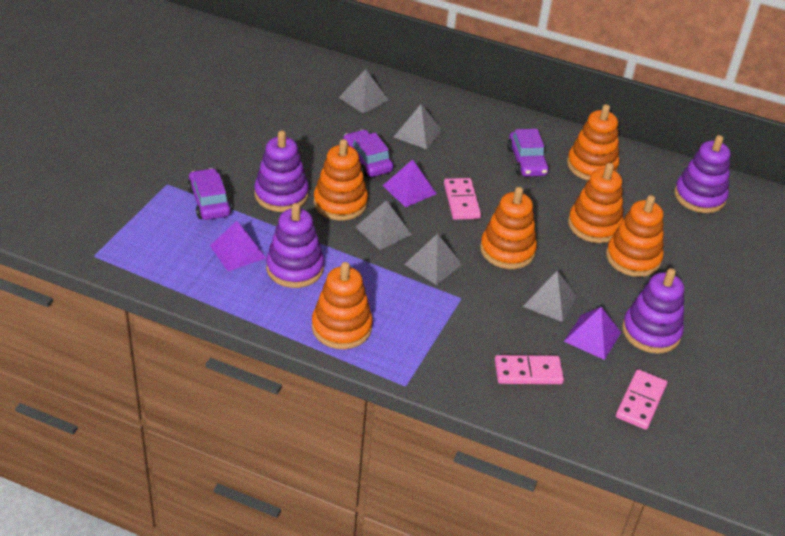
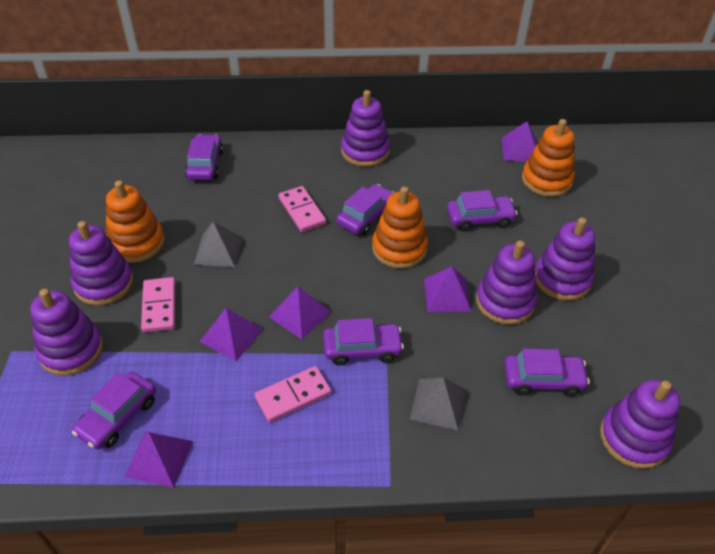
grey pyramid: [338,69,388,114] [356,200,412,250] [394,104,442,149] [404,234,462,285] [523,271,577,322] = 5 -> [194,222,242,267] [410,377,466,431] = 2
orange stacking toy: [312,262,373,349] [314,139,368,221] [480,187,537,269] [567,104,619,180] [568,163,623,243] [606,195,664,277] = 6 -> [106,180,165,263] [372,187,428,269] [522,119,575,197] = 3
purple car: [187,168,232,220] [343,129,393,177] [507,129,549,177] = 3 -> [72,372,156,450] [185,134,223,180] [323,318,404,366] [336,184,394,235] [447,190,517,231] [504,349,590,396] = 6
purple pyramid: [210,221,266,271] [382,160,436,207] [564,307,621,360] = 3 -> [124,431,193,488] [200,307,263,361] [269,286,331,339] [424,266,471,312] [502,121,537,162] = 5
purple stacking toy: [254,131,309,212] [266,203,324,288] [622,268,684,354] [674,135,731,213] = 4 -> [31,289,103,376] [69,221,133,306] [341,90,390,167] [476,241,537,325] [535,218,595,301] [600,380,680,469] = 6

